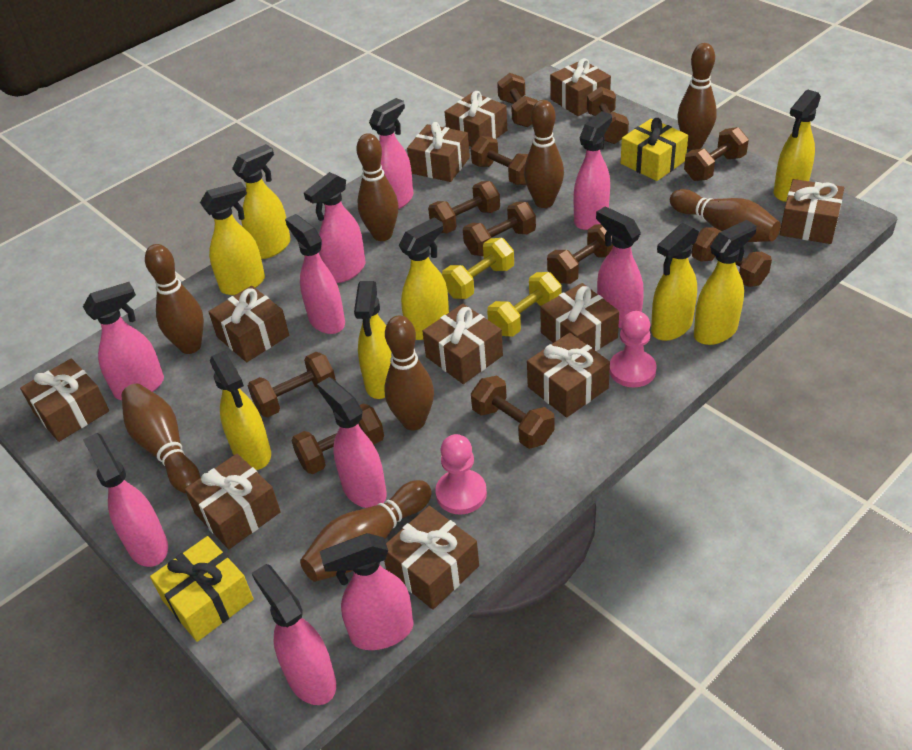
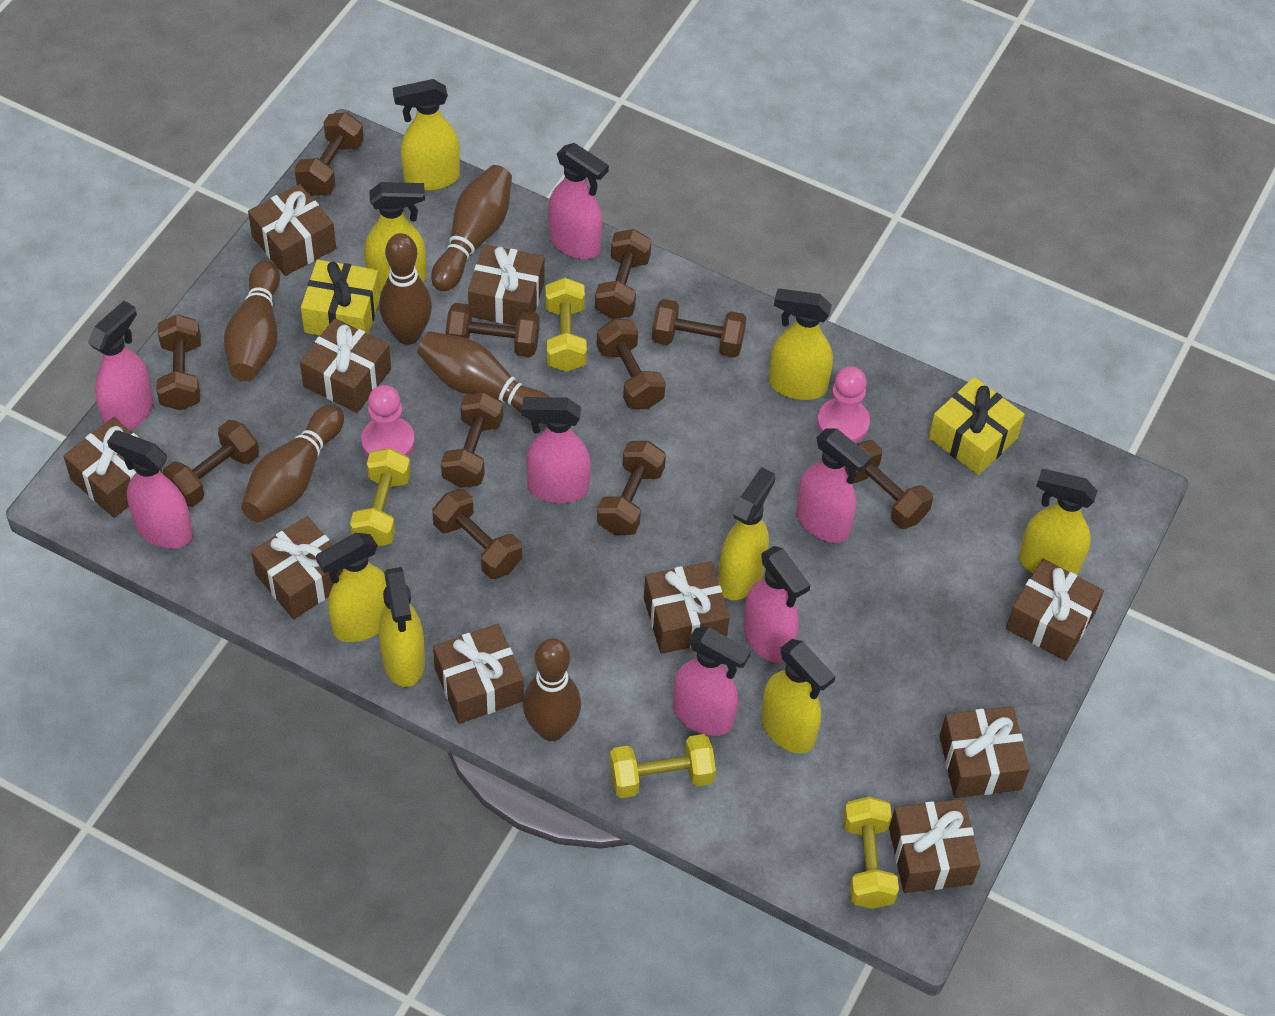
brown bowling pin: [121,384,200,493] [145,244,204,354] [300,480,432,582] [357,133,398,241] [384,315,434,430] [524,100,564,208] [670,189,781,242] [678,43,717,150] = 8 -> [224,260,280,381] [241,405,344,522] [379,233,432,345] [417,331,550,424] [431,165,512,291] [523,638,581,741] = 6
brown gift: [20,358,109,442] [185,453,281,549] [208,286,289,362] [384,506,479,610] [407,122,470,182] [422,304,503,384] [445,91,507,147] [527,333,610,418] [540,283,619,351] [550,58,611,116] [780,179,844,244] = 11 -> [63,417,162,518] [248,184,336,276] [251,516,343,619] [300,318,391,413] [433,624,524,724] [468,244,545,326] [644,561,730,654] [889,799,980,893] [939,706,1030,798] [1006,559,1104,661] = 10
pink spray bottle: [83,282,164,400] [83,433,168,567] [252,564,336,705] [285,214,345,334] [304,172,365,283] [317,377,387,508] [320,533,414,650] [369,98,413,209] [574,111,612,230] [596,206,644,329] = 10 -> [88,301,153,430] [107,430,193,548] [522,397,591,503] [548,143,609,259] [673,627,751,736] [744,546,810,663] [796,428,872,543] = 7
yellow dumbbell: [442,238,514,299] [487,272,561,337] = 2 -> [350,448,411,546] [545,278,587,372] [610,734,716,798] [843,797,899,909] = 4

